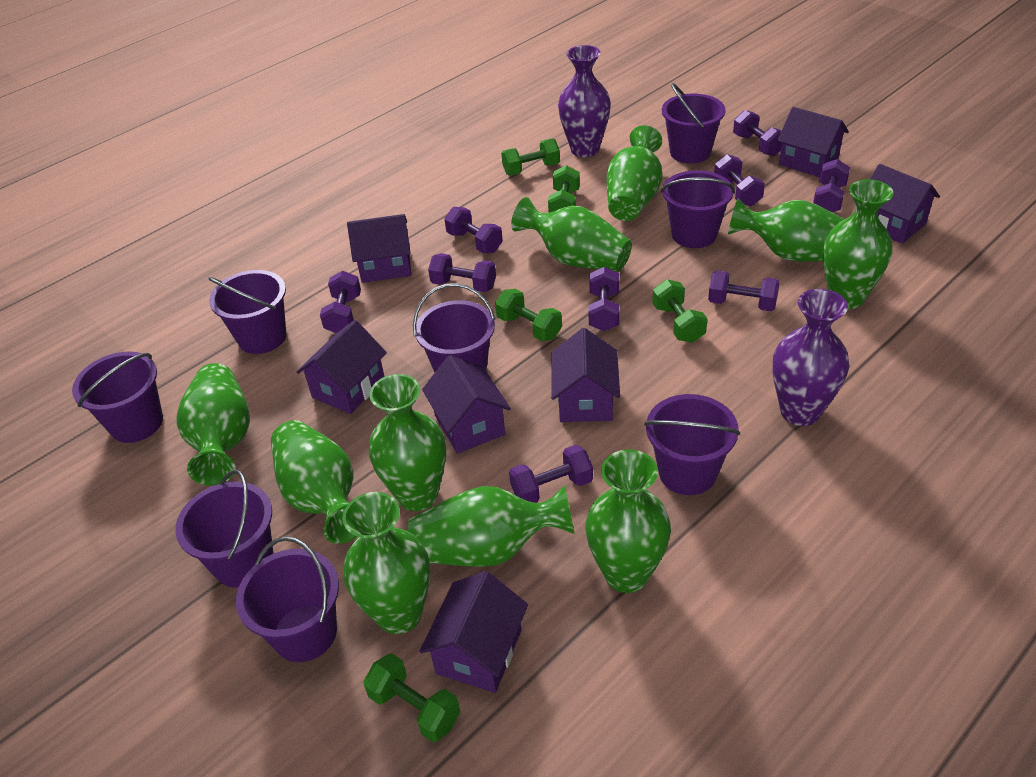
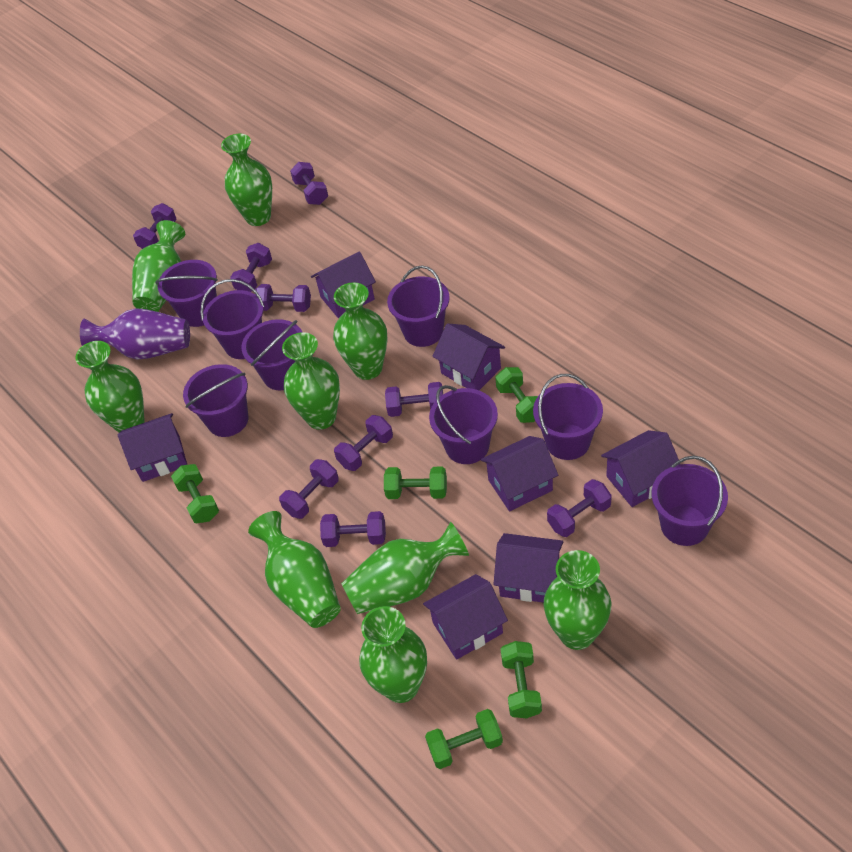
green vase: [176,363,250,486] [271,420,357,544] [342,492,430,634] [369,374,446,511] [408,486,575,567] [511,197,632,272] [585,449,671,593] [606,125,662,221] [728,198,844,262] [823,179,894,309] = 10 -> [75,341,145,433] [132,220,185,312] [221,134,272,226] [248,511,341,628] [282,332,340,430] [333,282,387,380] [341,522,469,614] [359,606,427,703] [544,550,611,650] = 9
purple vase: [558,45,611,157] [773,289,849,426] = 2 -> [80,308,190,359] = 1

